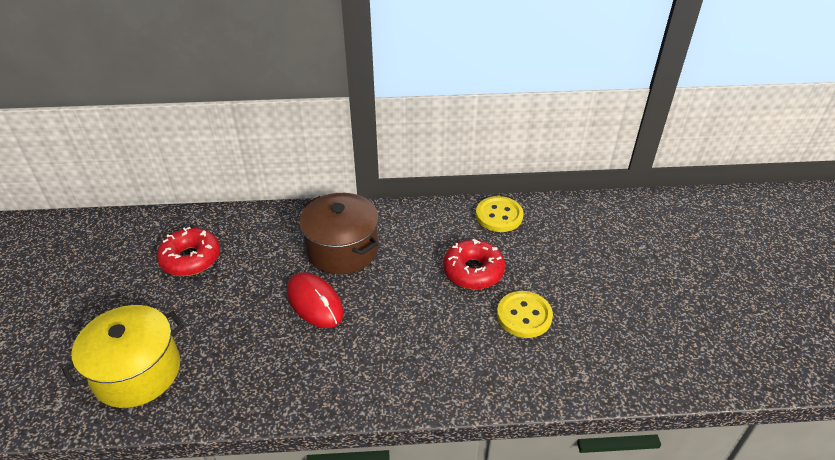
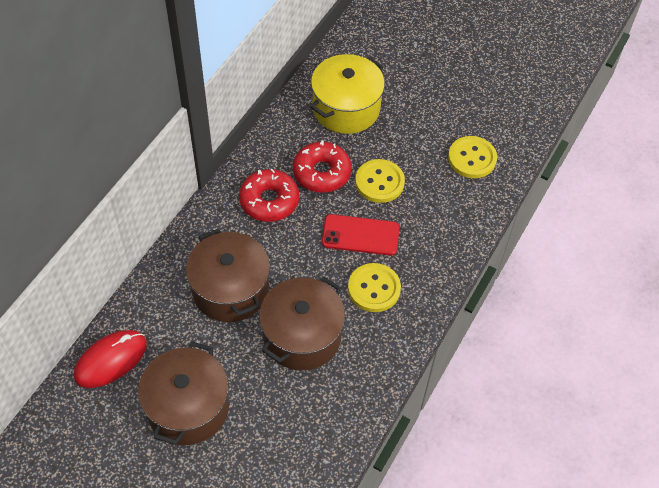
brown pot: [299,193,379,274] = 1 -> [138,342,229,445] [186,229,270,322] [259,276,345,371] = 3
red phone: none = 0 -> [322,214,400,256] = 1
yellow button: [476,196,524,232] [497,291,553,338] = 2 -> [348,263,401,312] [355,159,405,203] [448,136,497,178] = 3

